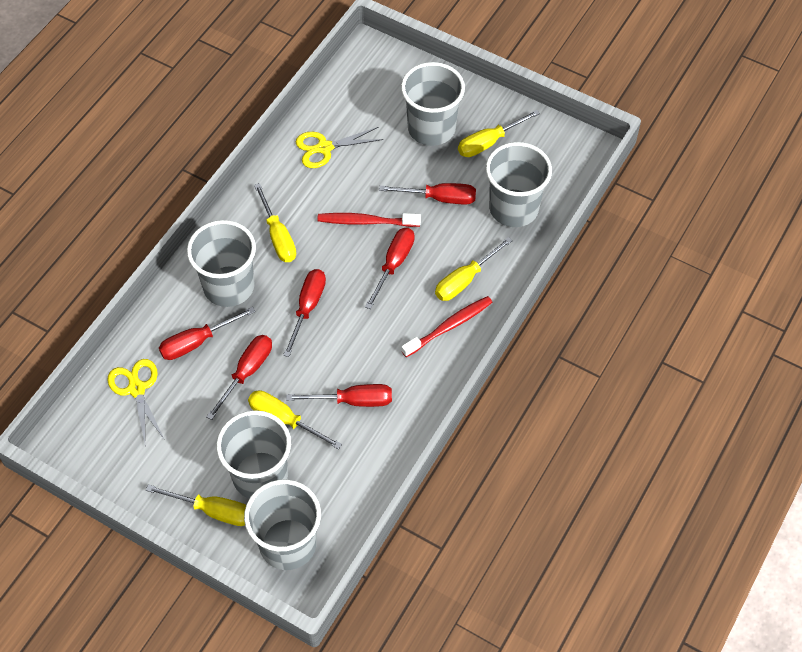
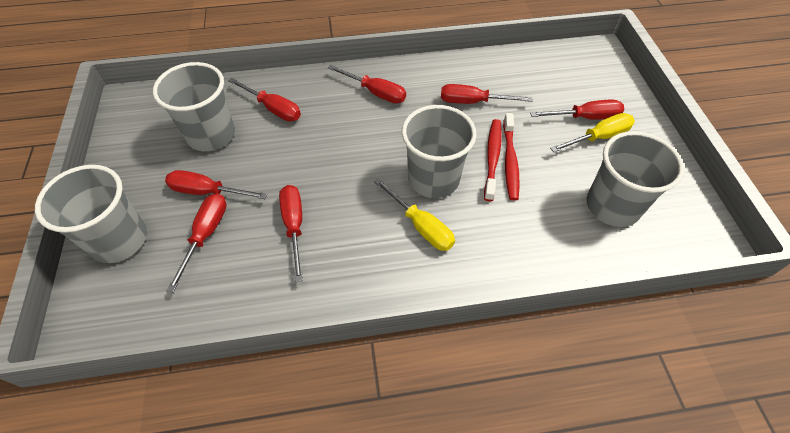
grey cup: [187,220,256,307] [216,410,291,499] [244,480,321,570] [401,62,465,146] [486,142,552,227] = 5 -> [35,165,147,263] [153,62,235,151] [402,105,476,198] [587,131,684,227] = 4
red screwdriver: [159,307,255,360] [206,335,272,420] [283,269,326,357] [286,384,392,407] [365,228,415,309] [379,183,476,205] = 6 -> [165,170,267,199] [166,193,227,292] [228,78,301,121] [279,185,303,282] [328,65,406,103] [441,84,532,104] [530,100,624,120] = 7
yellow scissors: [107,359,164,443] [296,127,384,168] = 2 -> none = 0
yellow screwdriver: [146,484,246,526] [248,390,342,449] [254,183,296,262] [435,237,513,301] [458,110,540,157] = 5 -> [374,178,455,251] [550,113,635,152] = 2

